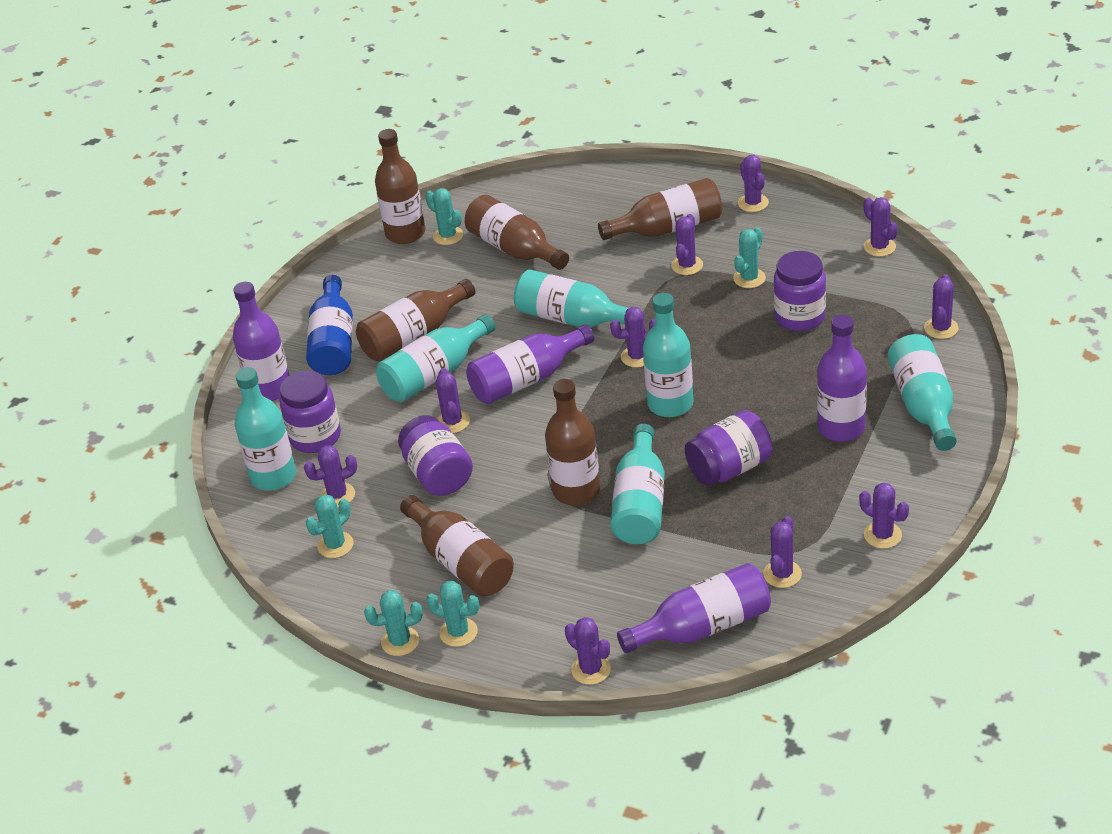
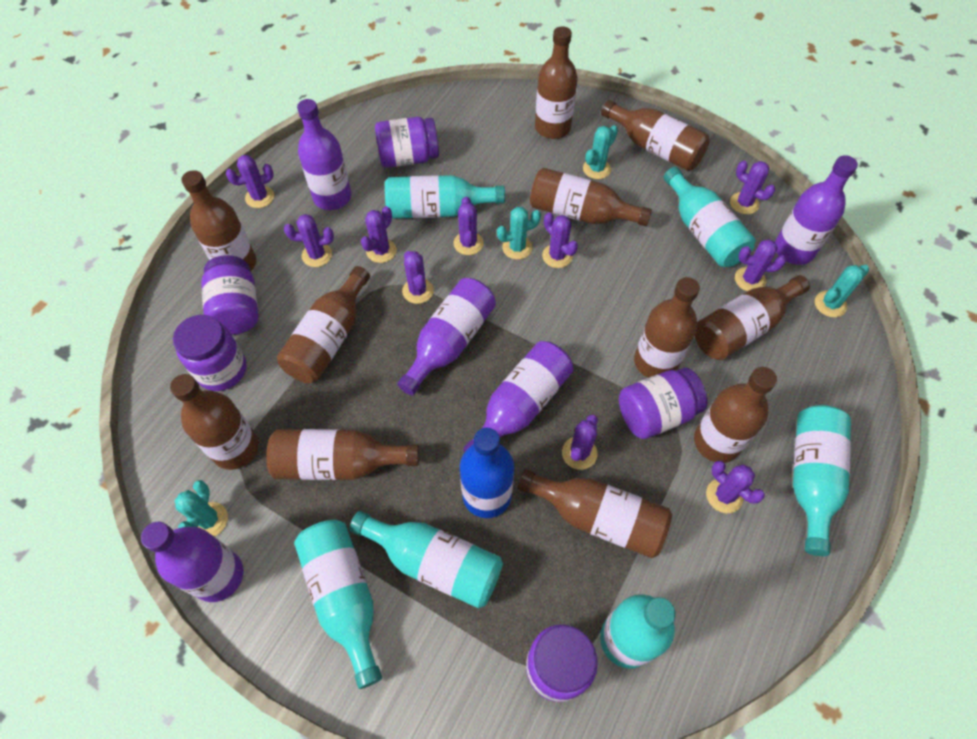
brown bottle: [356,279,475,361] [375,129,425,244] [400,495,514,597] [465,195,569,270] [545,379,600,505] [598,178,722,240] = 6 -> [170,374,259,470] [181,170,256,272] [266,429,419,480] [277,266,370,383] [517,469,672,558] [530,168,652,226] [535,26,578,139] [601,100,710,171] [634,277,700,378] [694,367,777,463] [695,275,810,360] = 11
purple bottle: [233,282,289,401] [466,324,594,404] [617,563,771,653] [817,315,867,442] = 4 -> [141,522,243,602] [297,99,351,210] [397,278,496,396] [463,341,573,452] [775,155,858,265] = 5
purple jar: [280,370,341,453] [398,415,473,496] [685,410,772,486] [773,251,826,331] = 4 -> [173,315,246,391] [201,255,259,335] [375,117,439,168] [526,624,598,702] [619,368,708,439] = 5
turquoise cactus: [306,494,354,558] [364,590,423,656] [425,188,463,245] [426,581,479,647] [733,227,766,288] = 5 -> [175,480,228,537] [497,207,541,260] [583,125,618,179] [815,265,869,317] = 4

